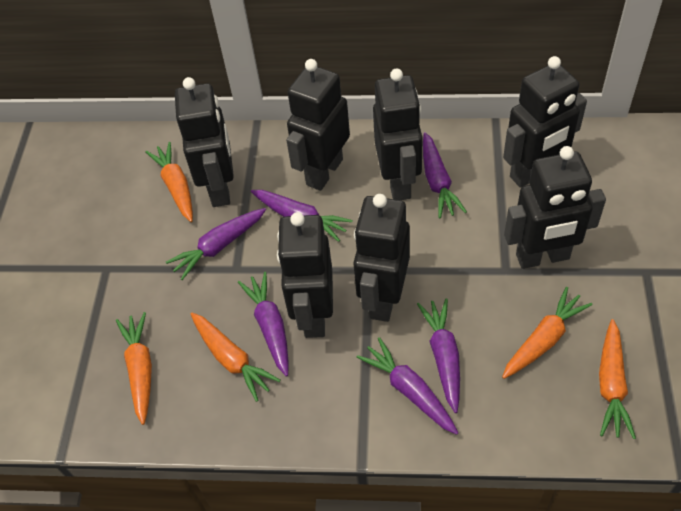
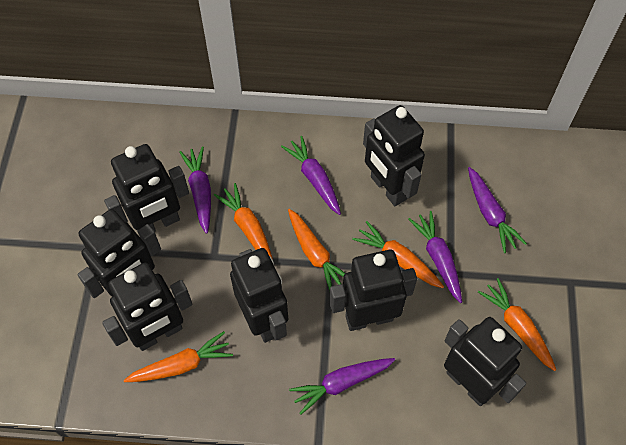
purple carrot: [166,208,266,280] [238,272,289,376] [251,190,353,242] [357,337,459,435] [417,298,460,413] [423,132,467,219] = 6 -> [179,147,211,234] [281,136,341,215] [289,358,395,415] [408,211,462,303] [468,167,527,253] = 5

